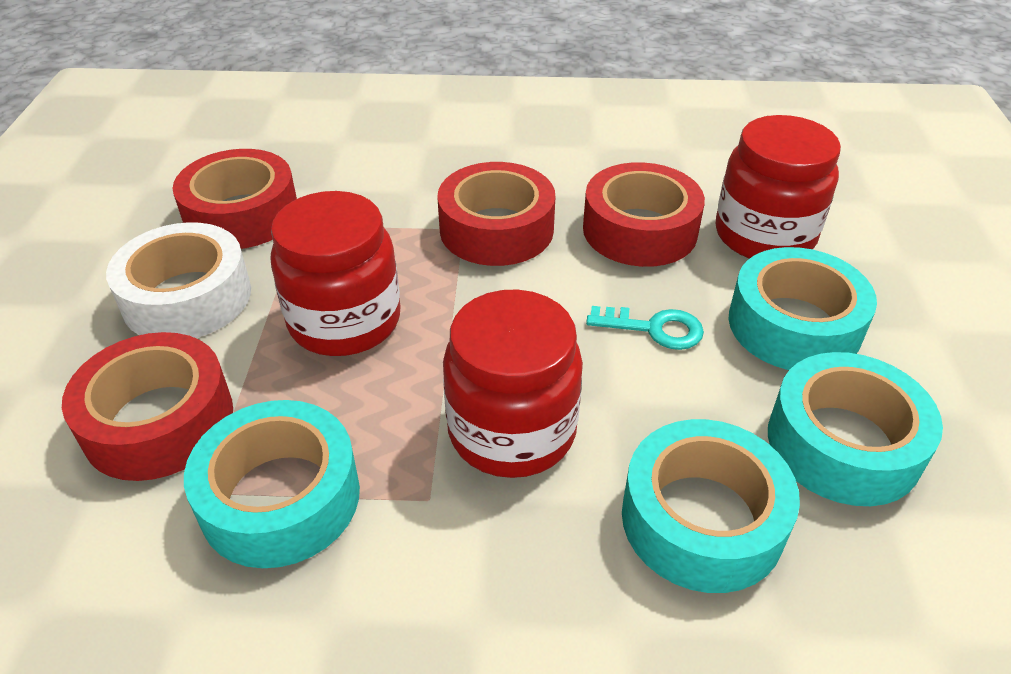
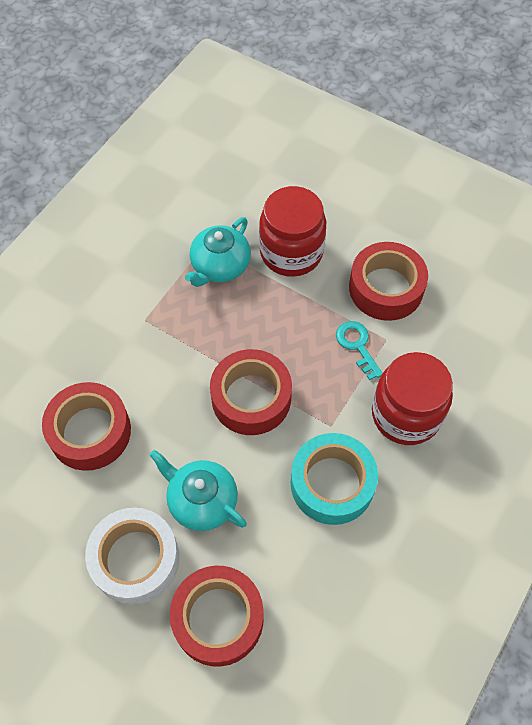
red jar: [270,191,401,356] [443,290,583,478] [716,115,841,259] = 3 -> [259,186,326,277] [372,352,453,445] = 2
turquoise tape: [184,400,360,568] [622,419,800,593] [729,247,877,370] [768,352,943,506] = 4 -> [291,433,378,525] = 1
turquoise teapot: none = 0 -> [150,450,247,531] [185,217,251,287] = 2

